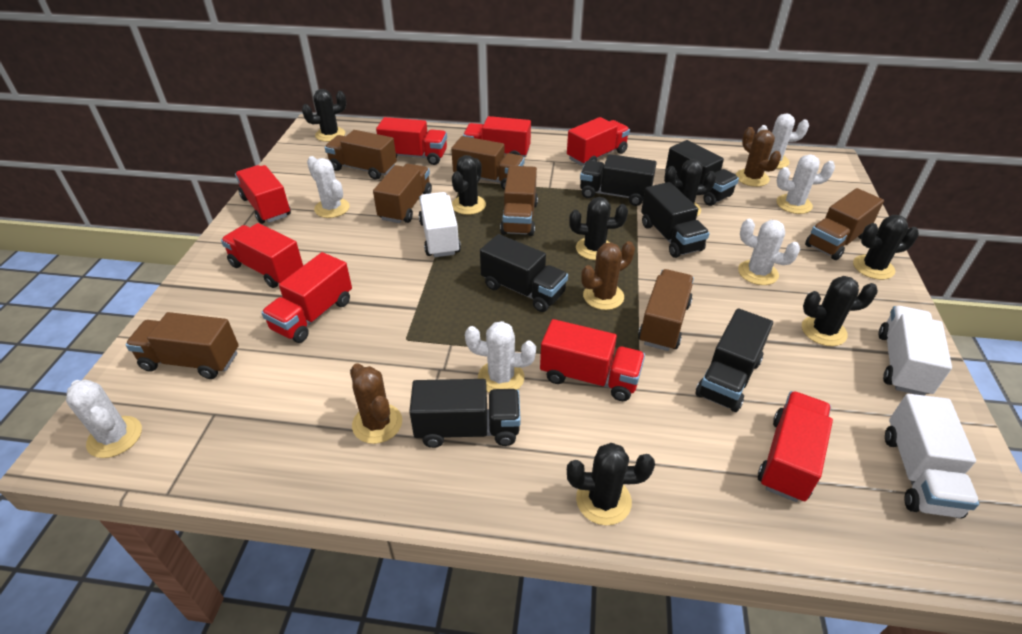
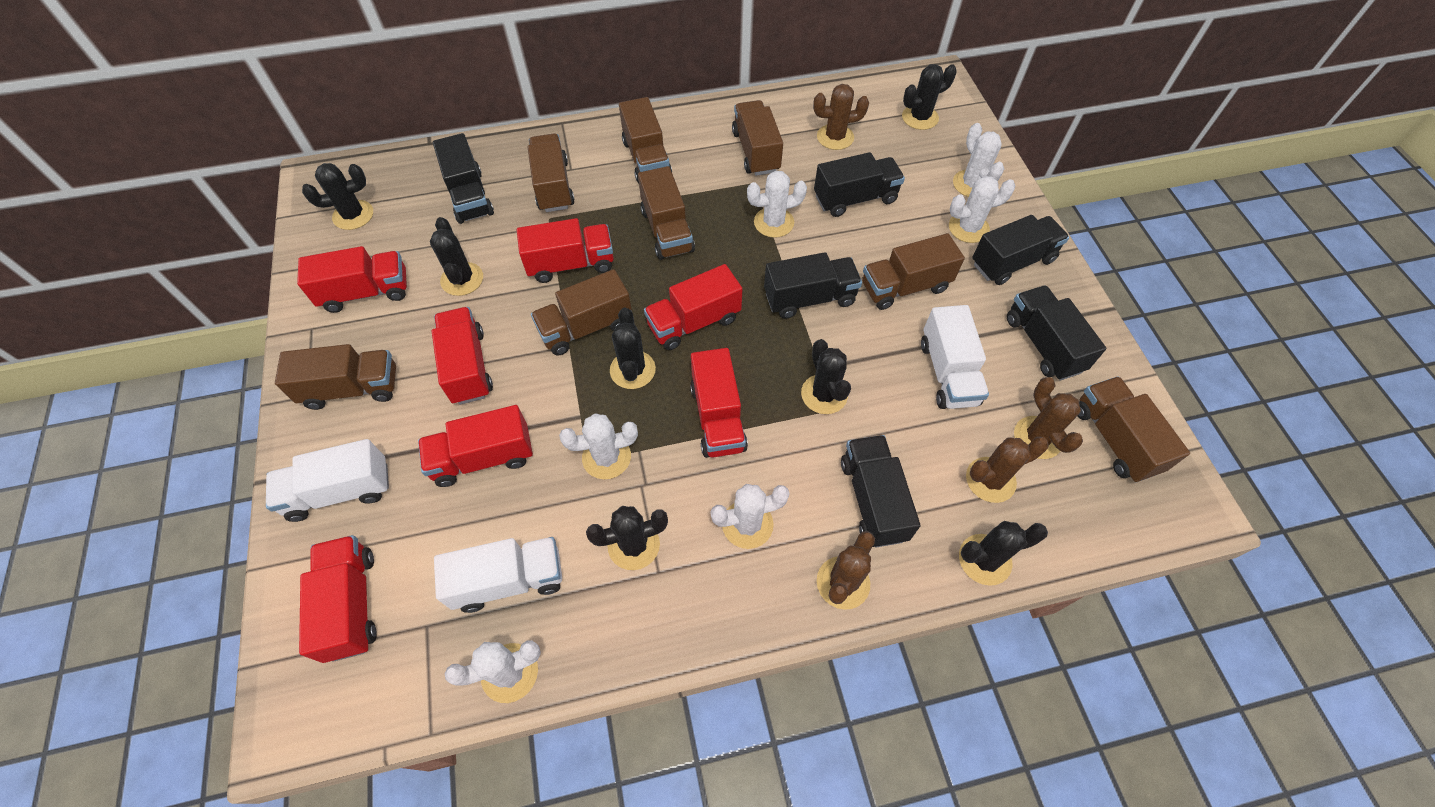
brown cactus: [350,363,402,444] [581,241,635,310] [736,127,781,187] = 3 -> [813,84,869,150] [817,531,875,610] [966,437,1049,503] [1014,377,1083,459] = 4
brown truck: [125,312,239,379] [325,130,397,180] [373,164,432,223] [451,136,525,190] [500,166,538,236] [638,269,694,351] [805,188,884,260] = 7 -> [275,344,396,410] [528,133,575,212] [531,269,632,355] [619,97,672,184] [638,166,695,260] [732,100,783,176] [862,233,965,310] [1078,376,1190,482] = 8
red truck: [221,223,303,288] [235,165,291,224] [261,252,352,343] [376,117,447,165] [463,116,531,157] [540,319,645,401] [567,117,630,166] [758,391,833,502] = 8 -> [297,246,407,313] [299,535,377,663] [418,405,533,487] [432,307,493,405] [517,218,614,283] [644,264,742,350] [690,348,748,458] = 7

